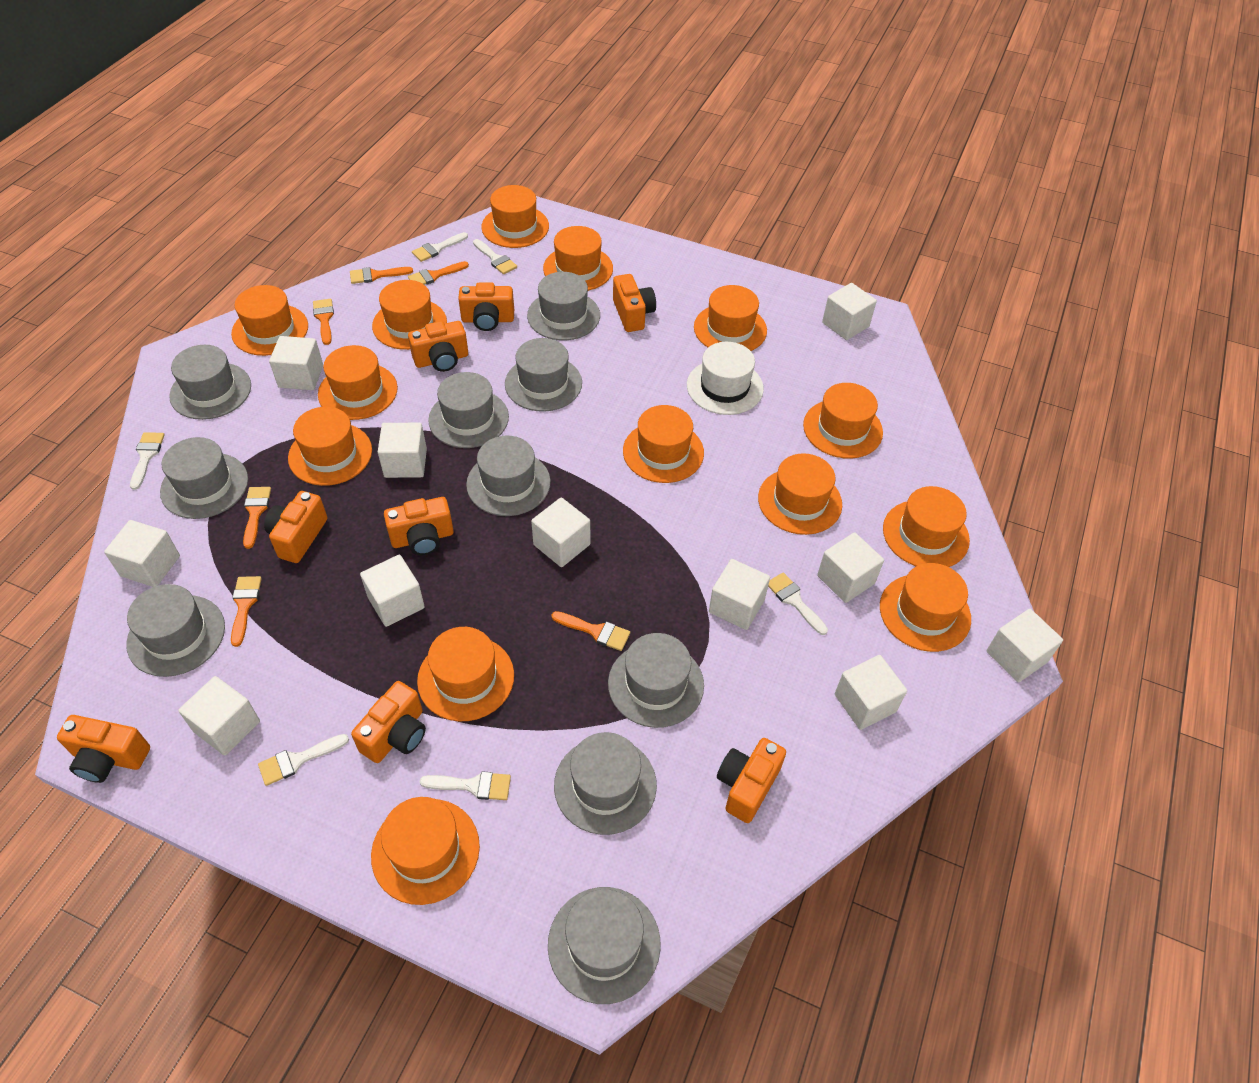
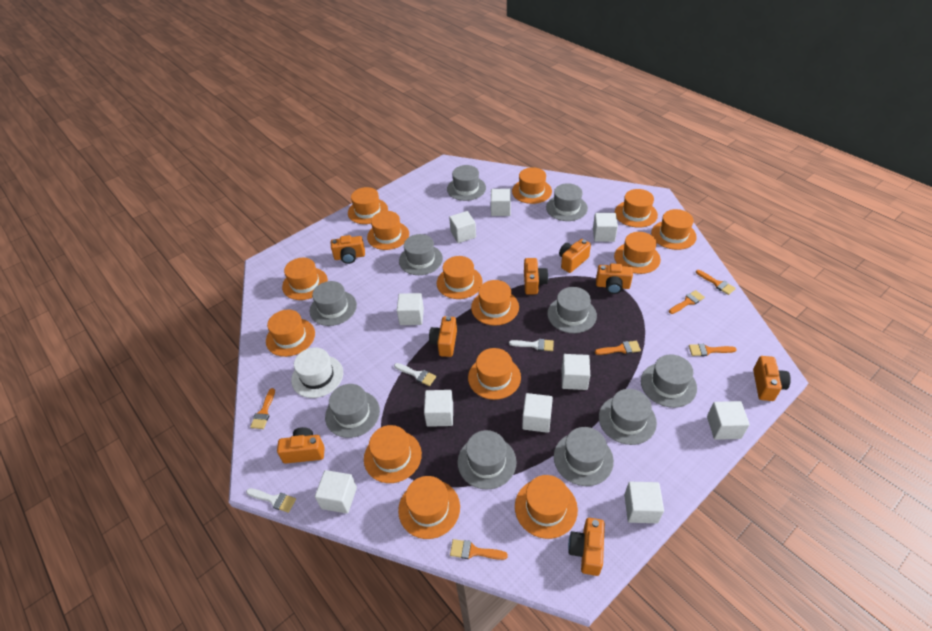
white brush: [130,432,165,490] [258,734,349,786] [412,232,468,262] [420,771,511,800] [473,239,517,274] [768,572,828,635] = 6 -> [246,488,296,513] [394,363,436,386] [509,339,554,351] = 3
white cube: [104,520,180,587] [178,676,260,756] [269,336,323,390] [360,555,425,627] [378,423,427,478] [531,497,590,567] [709,559,770,630] [817,532,884,603] [822,283,877,340] [835,655,907,730] [987,609,1063,682] = 11 -> [315,470,357,514] [397,293,424,325] [424,390,453,427] [449,211,476,243] [491,189,511,216] [522,393,553,433] [562,354,590,390] [593,213,618,242] [624,482,664,523] [707,401,750,440] = 10

